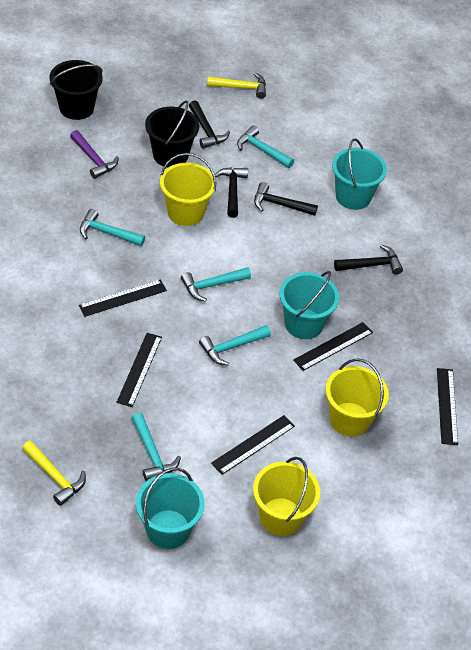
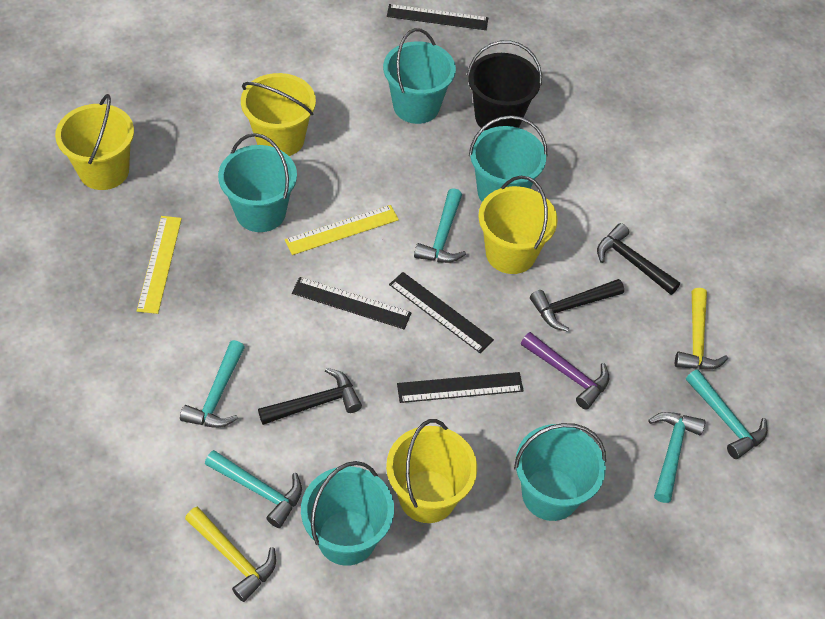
black bucket: [50,60,103,120] [145,100,199,167] = 2 -> [467,40,542,131] = 1
black hammer: [189,101,230,149] [215,167,248,218] [254,182,318,216] [334,244,403,274] = 4 -> [258,368,362,425] [530,279,624,332] [597,223,680,295] = 3
black ruler: [79,280,167,317] [117,333,162,407] [211,415,295,475] [293,322,373,371] [437,368,458,445] = 5 -> [292,277,412,329] [387,4,488,30] [389,272,494,353] [397,372,524,403] = 4
turquoise bucket: [136,467,204,549] [279,271,339,339] [332,139,387,210] = 3 -> [218,133,297,232] [301,461,394,566] [383,28,456,124] [469,115,547,202] [514,423,606,521] = 5
yellow bucket: [160,153,216,226] [253,457,320,536] [325,358,389,437] = 3 -> [55,94,134,190] [241,73,316,156] [386,419,477,523] [478,176,558,274] = 4
yellow ruler: none = 0 -> [137,216,182,314] [285,205,399,255] = 2

